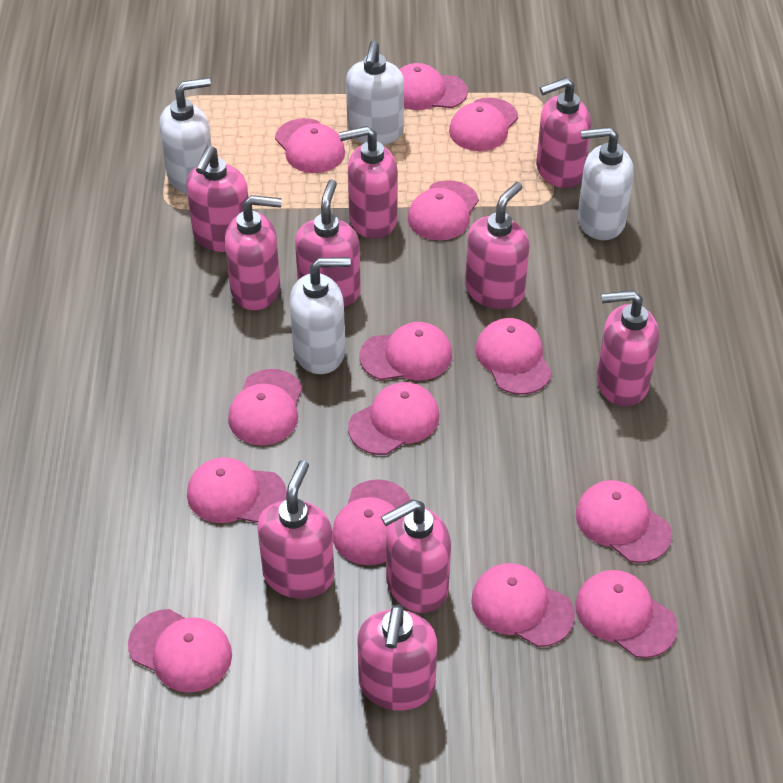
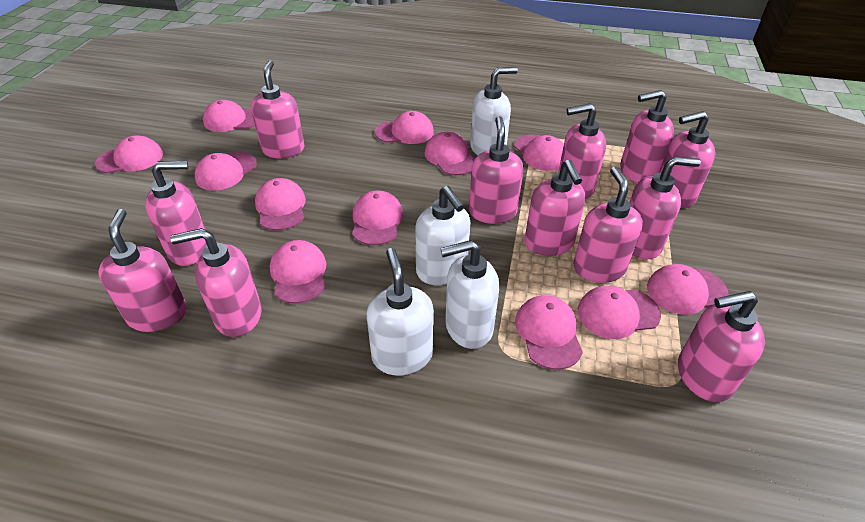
pink cap: [128,609,232,692] [187,458,287,523] [228,369,303,445] [275,118,345,173] [332,479,411,565] [348,382,439,455] [360,322,452,380] [399,63,468,110] [408,180,479,240] [449,98,518,151] [471,563,575,647] [476,318,552,395] [576,480,672,563] [576,570,678,658] = 14 -> [95,135,163,173] [195,152,257,191] [203,100,255,132] [255,178,306,230] [270,240,326,304] [352,190,403,245] [375,111,434,144] [425,132,475,175] [514,135,564,171] [515,295,583,370] [578,286,661,339] [647,264,729,315] = 12
pink soap dispenser: [186,146,248,252] [225,195,282,310] [257,460,335,599] [295,179,361,307] [339,126,398,239] [357,604,437,711] [381,499,451,613] [465,182,530,309] [536,77,591,188] [597,290,659,406] = 10 -> [98,209,187,332] [145,161,207,266] [170,228,262,337] [251,60,304,158] [469,116,523,224] [524,160,586,256] [558,103,606,199] [573,167,643,283] [620,90,674,183] [629,156,701,259] [660,111,716,208] [678,291,765,402] = 12

